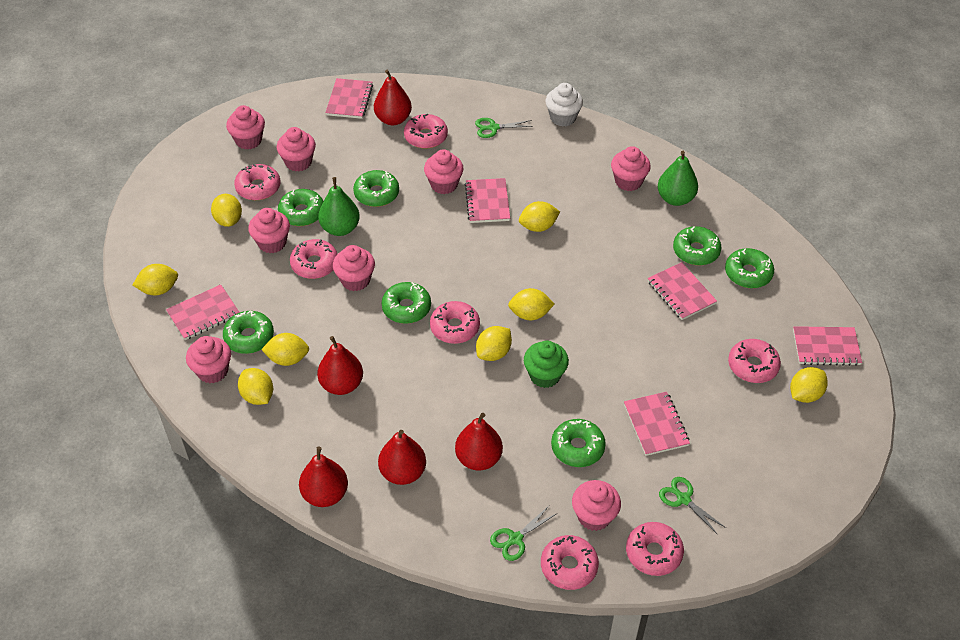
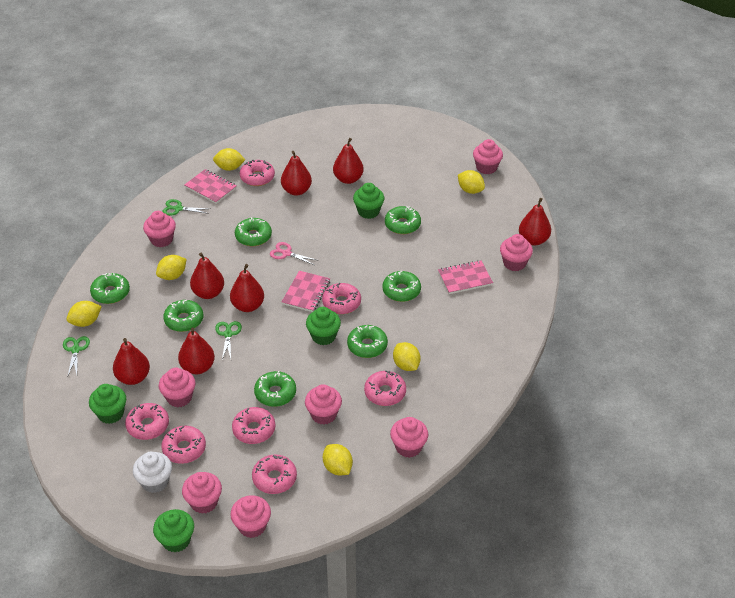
green cupcake: [524,340,569,388] = 1 -> [89,384,126,424] [153,509,194,552] [306,307,341,345] [353,183,384,219] = 4
green pear: [318,177,360,236] [658,151,698,206] = 2 -> none = 0
pink notebook: [166,284,240,340] [325,78,373,119] [465,178,510,223] [624,392,690,456] [647,262,717,320] [793,326,862,366] = 6 -> [184,169,237,204] [282,271,330,312] [438,260,493,294] = 3
pink scissors: none = 0 -> [270,242,319,265] = 1
red pear: [299,446,348,507] [317,336,363,395] [374,70,412,125] [378,430,426,485] [455,413,503,471] = 5 -> [113,338,150,385] [178,328,215,374] [190,253,224,299] [230,264,264,312] [281,151,312,196] [333,138,364,184] [519,198,551,245] = 7
yellow lemon: [133,264,178,295] [211,194,242,227] [238,368,273,405] [261,333,309,366] [476,326,512,361] [508,288,554,320] [519,201,560,232] [790,367,828,403] = 8 -> [67,301,102,327] [156,255,187,280] [213,148,245,171] [323,444,353,475] [393,342,421,371] [458,170,485,194] = 6

